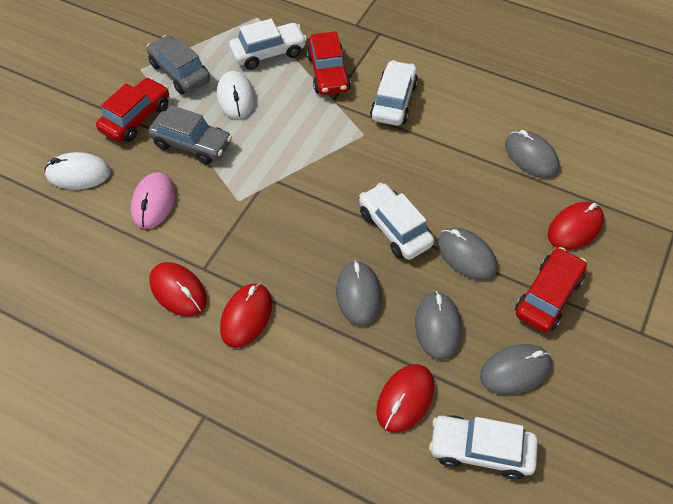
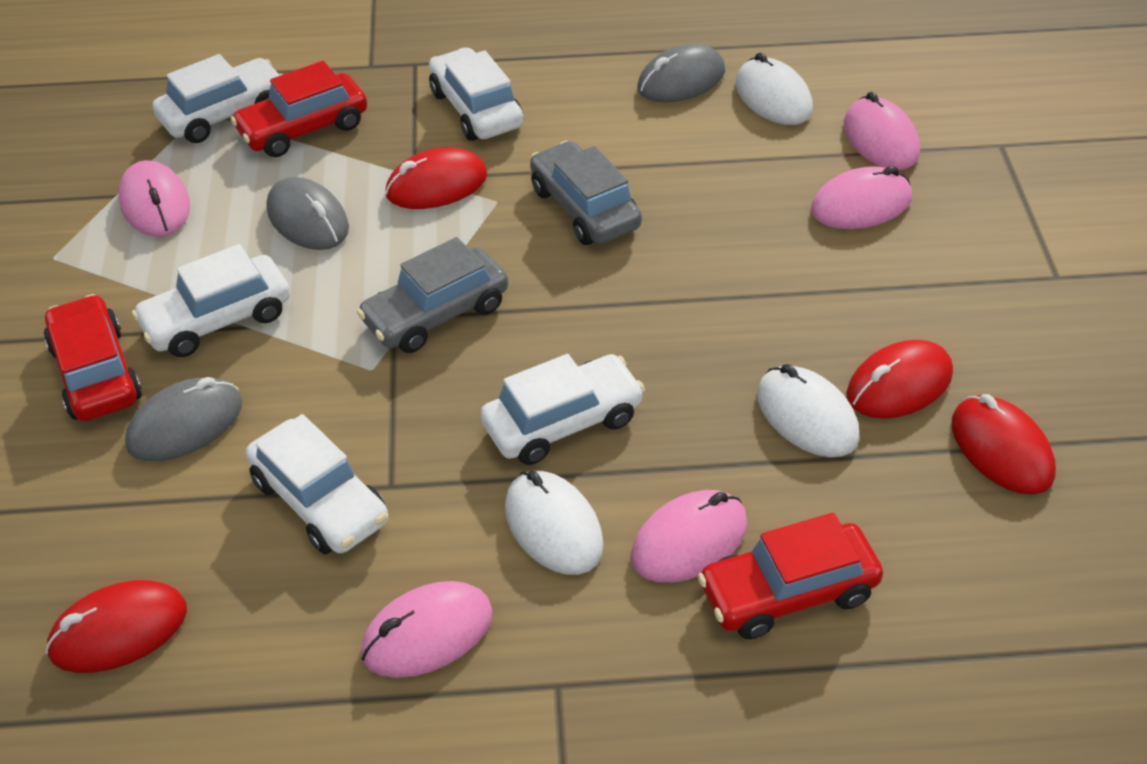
grey mouse: [336,260,382,326] [415,291,462,360] [437,228,497,281] [480,344,552,395] [505,130,560,178] = 5 -> [125,377,242,461] [267,177,349,250] [638,44,725,102] = 3
pink mouse: [131,172,175,229] = 1 -> [118,160,190,237] [361,581,493,678] [631,490,747,583] [811,166,912,229] [844,92,920,170] = 5
white car: [229,19,307,70] [359,183,434,260] [370,60,418,126] [429,415,538,480] = 4 -> [132,244,290,357] [152,54,283,143] [246,414,388,554] [429,47,523,141] [480,354,645,465] = 5
white mouse: [44,152,111,190] [217,71,255,119] = 2 -> [505,471,604,575] [735,53,813,125] [757,364,860,457] = 3

